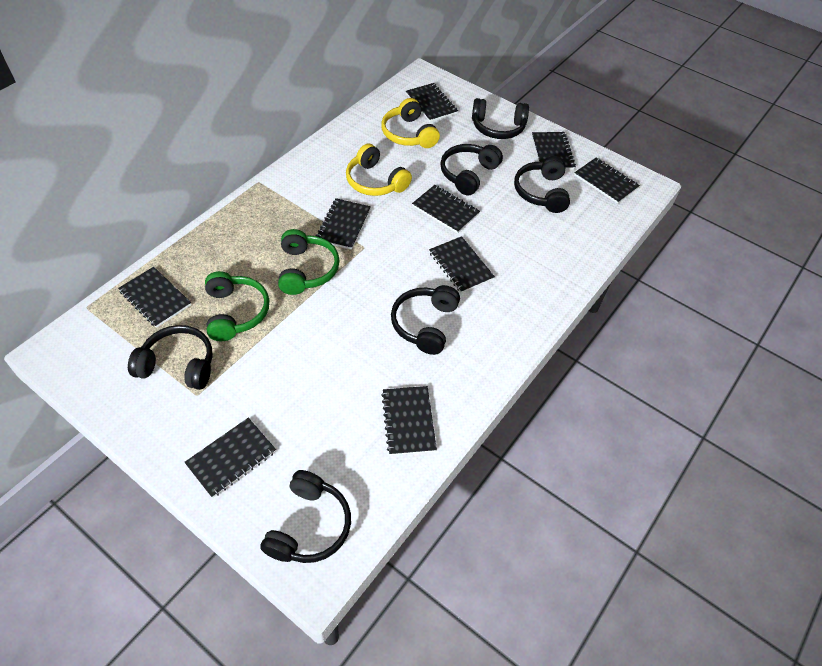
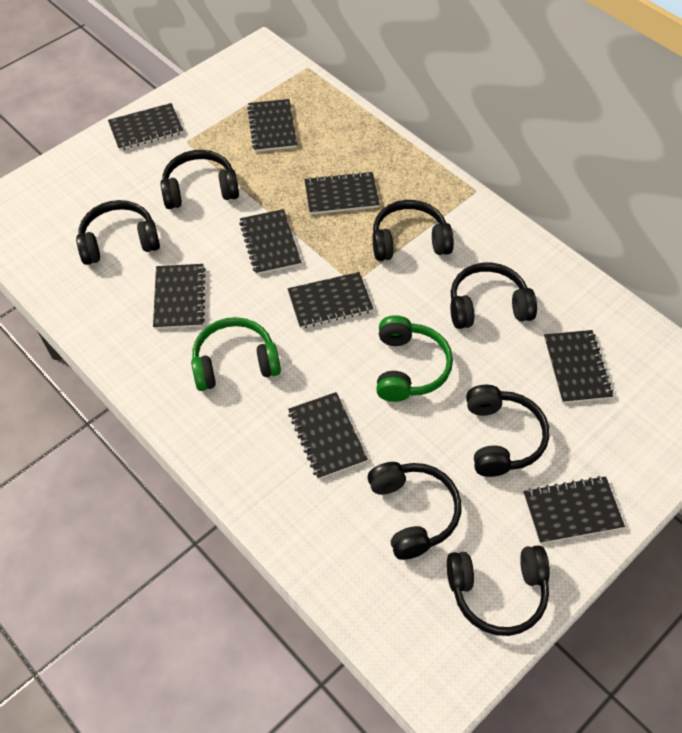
black headphones: [128,325,213,390] [260,470,351,563] [391,285,460,355] [440,144,503,196] [472,98,529,139] [514,156,570,213] = 6 -> [76,200,160,265] [160,150,239,209] [368,462,461,560] [373,200,454,261] [447,545,550,636] [450,263,537,329] [466,385,549,477] = 7
yellow headphones: [346,143,412,196] [381,98,440,148] = 2 -> none = 0

